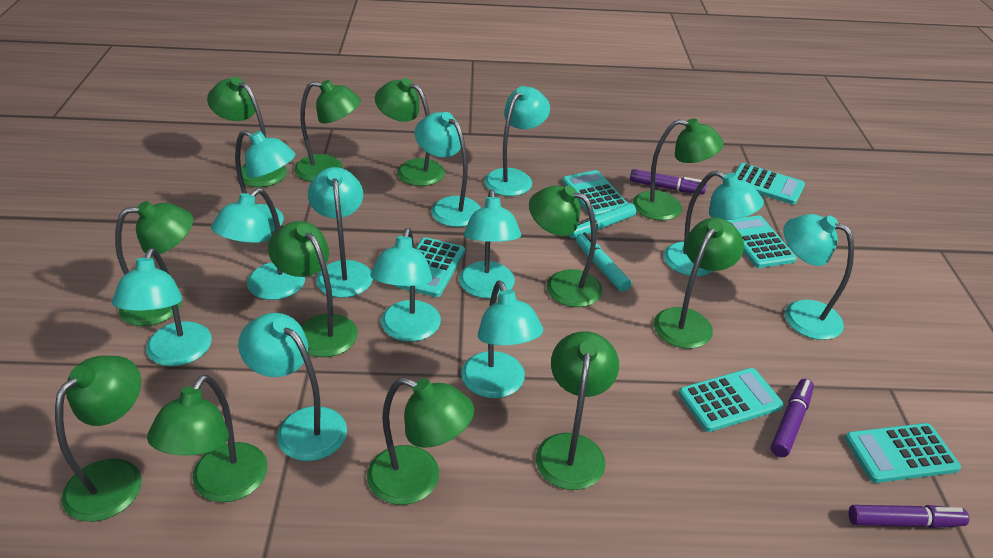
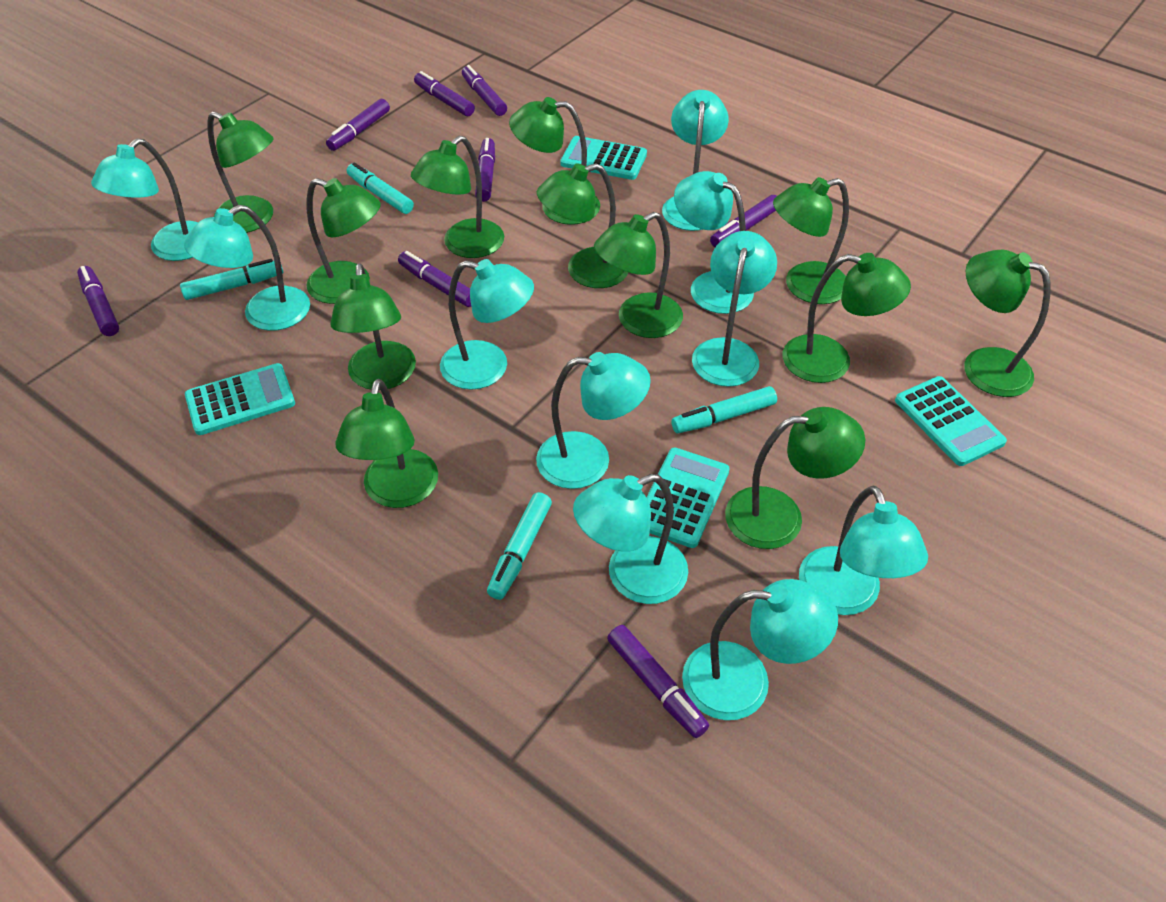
purple marker: [630,169,707,194] [771,379,814,457] [849,505,969,528] = 3 -> [77,266,119,336] [326,99,390,151] [398,251,471,307] [414,71,475,116] [462,65,507,116] [475,138,495,202] [607,625,709,738] [710,195,777,247] = 8
turquoise calculator: [395,237,465,297] [563,170,628,216] [679,368,784,432] [727,216,797,268] [735,163,805,205] [845,423,961,483] = 6 -> [185,363,295,435] [560,136,647,180] [646,447,730,548] [895,376,1007,466] = 4
turquoise lamp: [112,248,212,366] [211,188,305,300] [235,130,296,233] [238,313,347,461] [308,167,373,298] [370,228,441,342] [414,112,481,227] [459,189,521,298] [461,280,543,398] [484,86,550,196] [664,170,764,276] [783,214,854,340] = 12 -> [91,138,198,261] [184,205,310,331] [440,259,534,390] [536,352,651,489] [573,474,688,604] [662,90,729,231] [674,171,754,314] [682,579,838,720] [692,231,777,387] [799,486,928,615] = 10
turquoise marker: [569,203,636,239] [576,232,631,292] = 2 -> [180,259,283,300] [347,162,414,214] [487,492,552,600] [671,386,777,433] = 4

